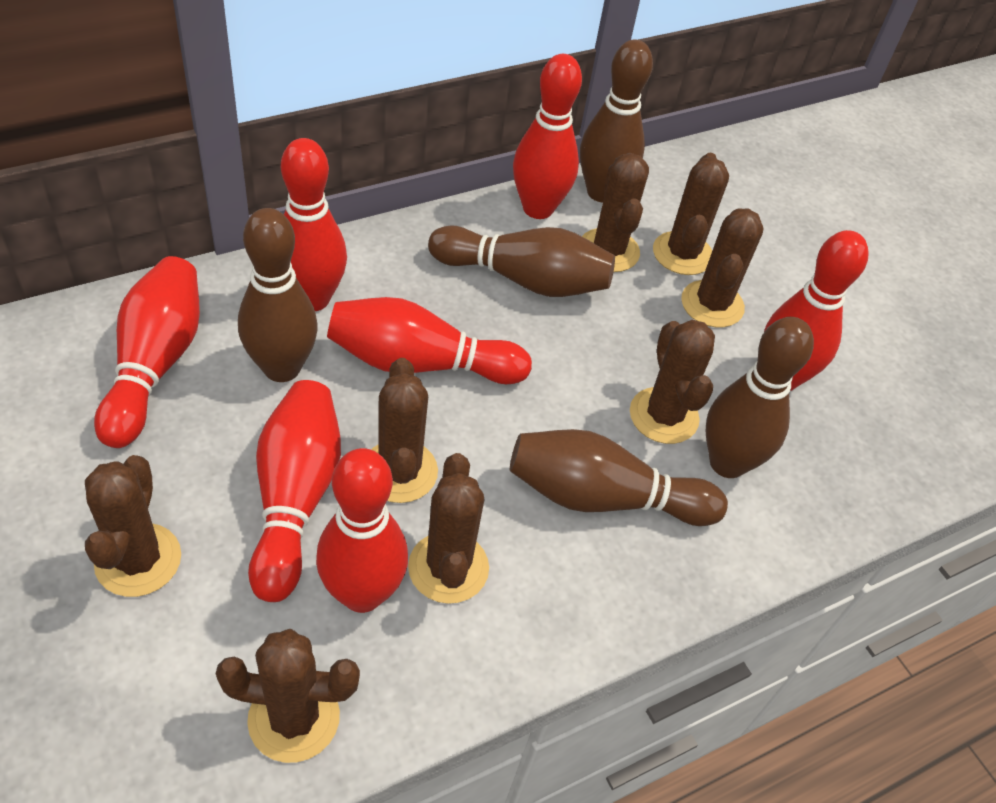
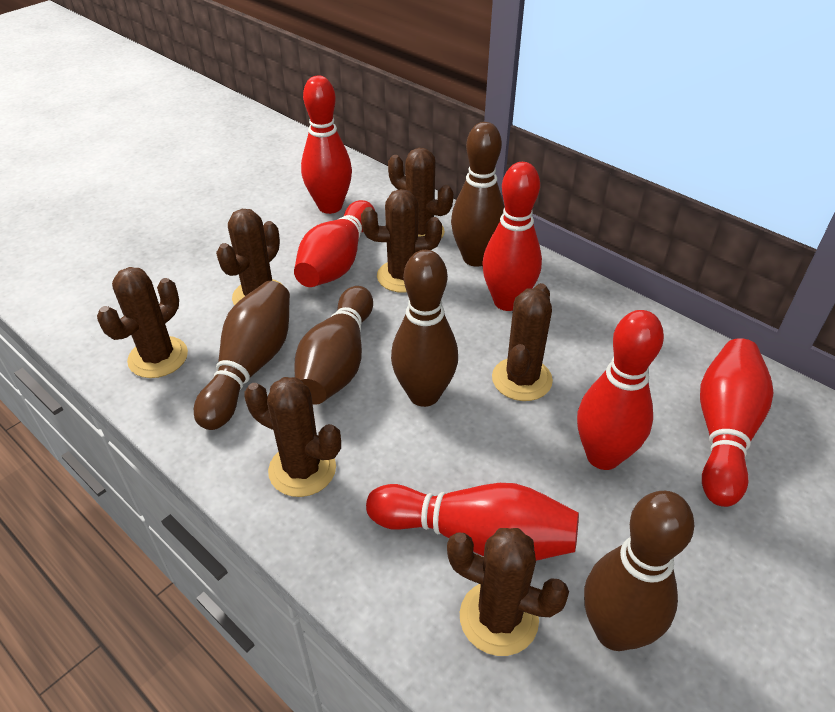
brown cactus: [85,455,181,597] [216,629,360,763] [371,358,438,503] [408,453,489,604] [582,153,649,272] [630,320,715,444] [653,153,729,275] [681,208,764,327] = 8 -> [97,267,188,378] [216,209,284,305] [244,377,341,497] [361,189,442,293] [388,148,453,239] [447,528,569,656] [492,283,553,401] = 7
red bowling pin: [94,256,200,448] [248,380,341,602] [280,138,347,311] [316,448,408,613] [327,297,532,384] [513,54,582,219] [764,230,868,391] = 7 -> [294,200,375,287] [301,76,352,214] [366,483,579,561] [482,162,542,311] [577,310,664,470] [700,338,774,507] = 6

